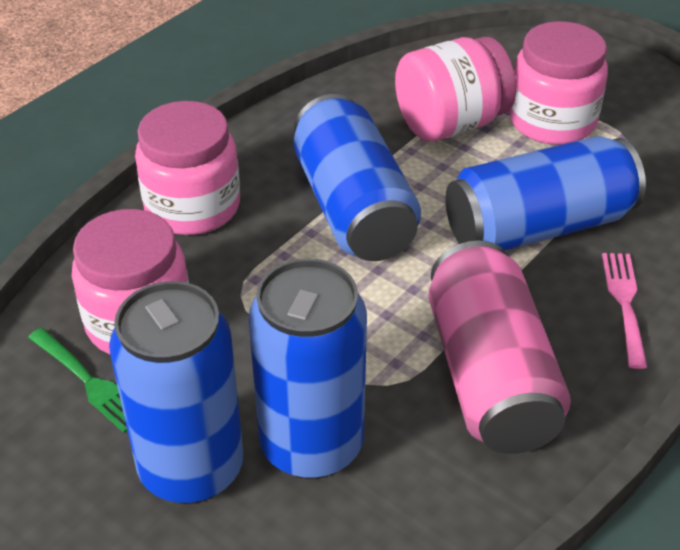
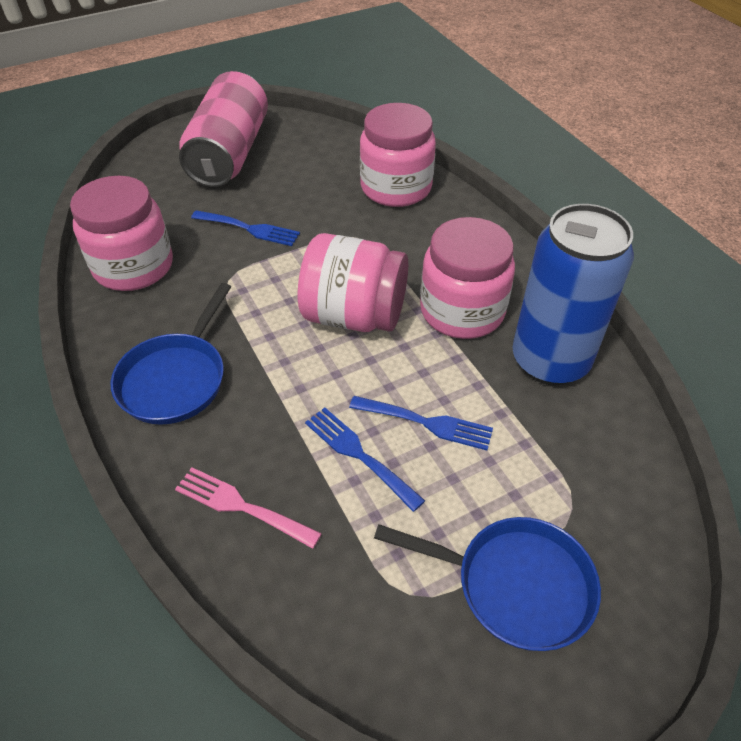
blue can: [109,281,243,504] [249,259,367,479] [294,94,421,261] [445,136,646,251] = 4 -> [512,204,634,385] = 1
blue fork: none = 0 -> [191,210,300,246] [305,407,425,512] [349,396,493,450] = 3
blue pan: none = 0 -> [110,283,231,425] [374,517,601,651] = 2
green fork: [28,328,127,433] = 1 -> none = 0

